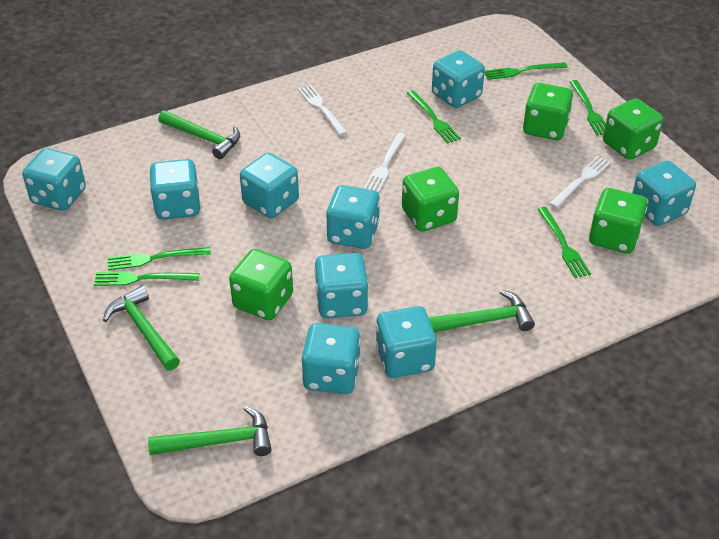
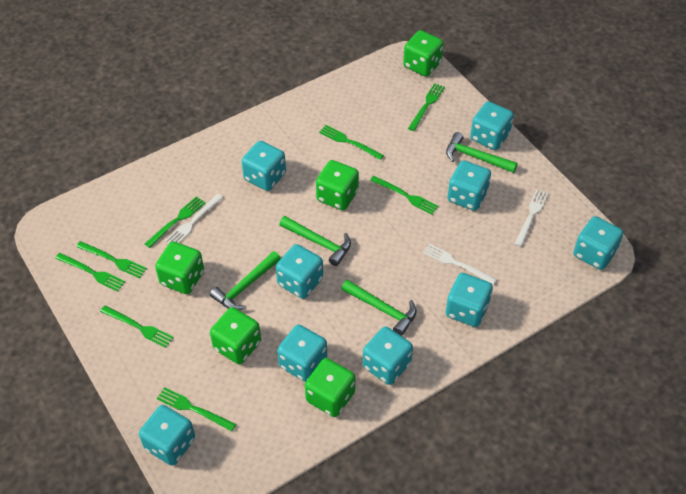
green fork: [94,272,199,286] [108,247,211,270] [407,90,461,143] [485,62,568,80] [537,207,591,278] [570,80,606,135] = 6 -> [55,253,125,292] [76,241,147,278] [100,306,174,348] [145,196,205,248] [157,387,236,431] [319,125,384,160] [370,176,438,215] [408,83,445,131] = 8

